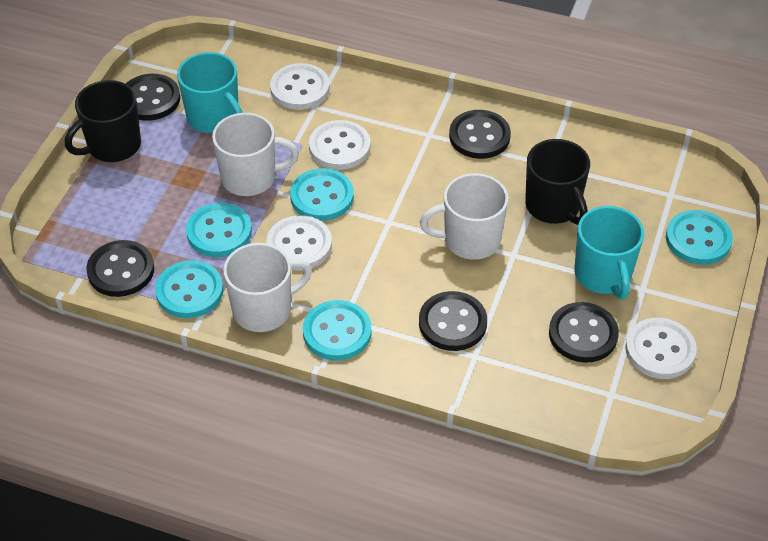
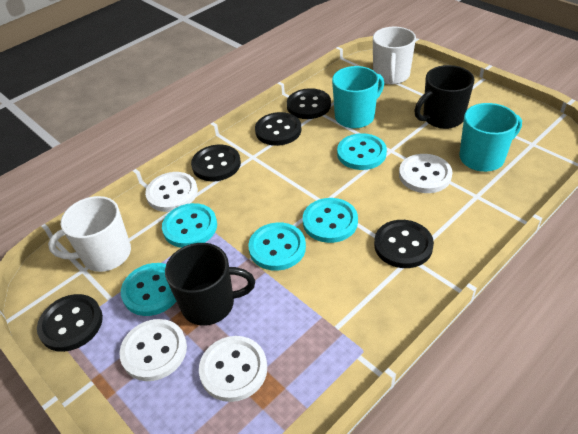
white mug: [212,113,299,196] [223,243,312,332] [420,173,508,260] = 3 -> [48,196,131,272] [373,27,416,84] = 2

